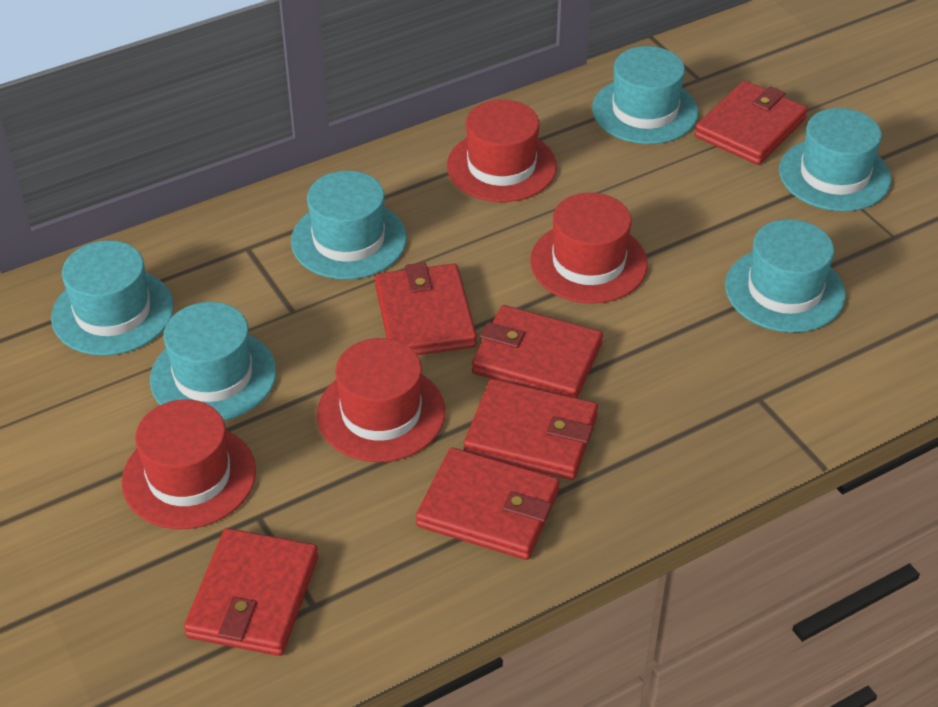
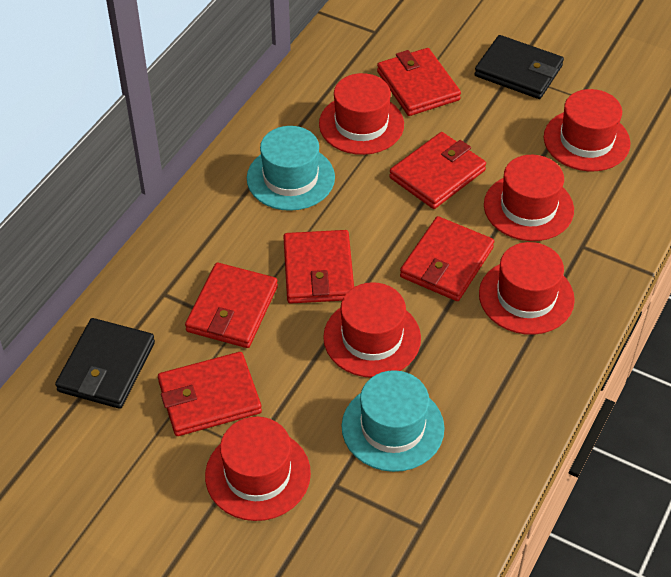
black wallet: none = 0 -> [55,318,155,409] [475,35,564,99] = 2
red hat: [122,399,256,529] [317,338,445,462] [447,100,557,202] [530,193,648,304] = 4 -> [205,417,311,521] [319,73,404,155] [323,282,421,378] [479,242,575,335] [484,155,574,241] [544,89,630,171] = 6
turquoise hat: [51,240,174,356] [150,302,277,421] [291,171,407,279] [592,46,699,144] [725,219,846,333] [779,108,891,211] = 6 -> [247,126,335,211] [342,370,444,472] = 2

